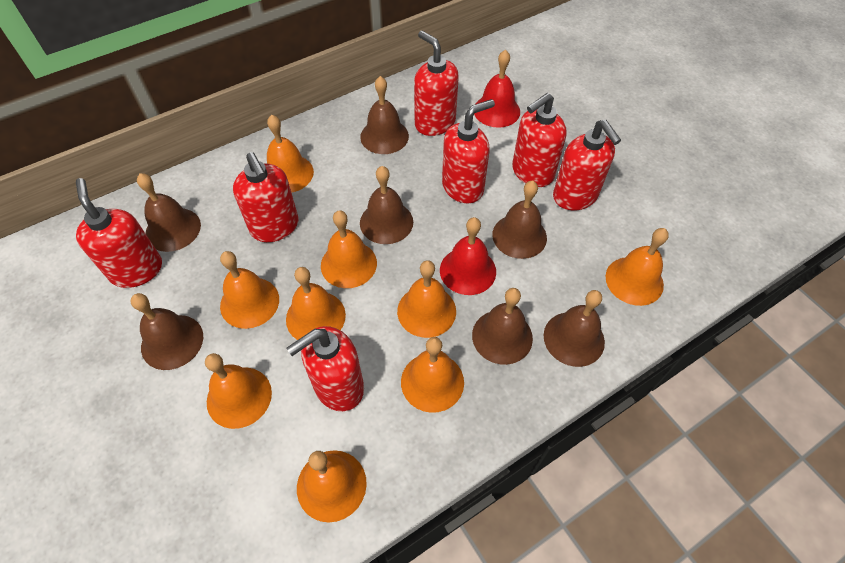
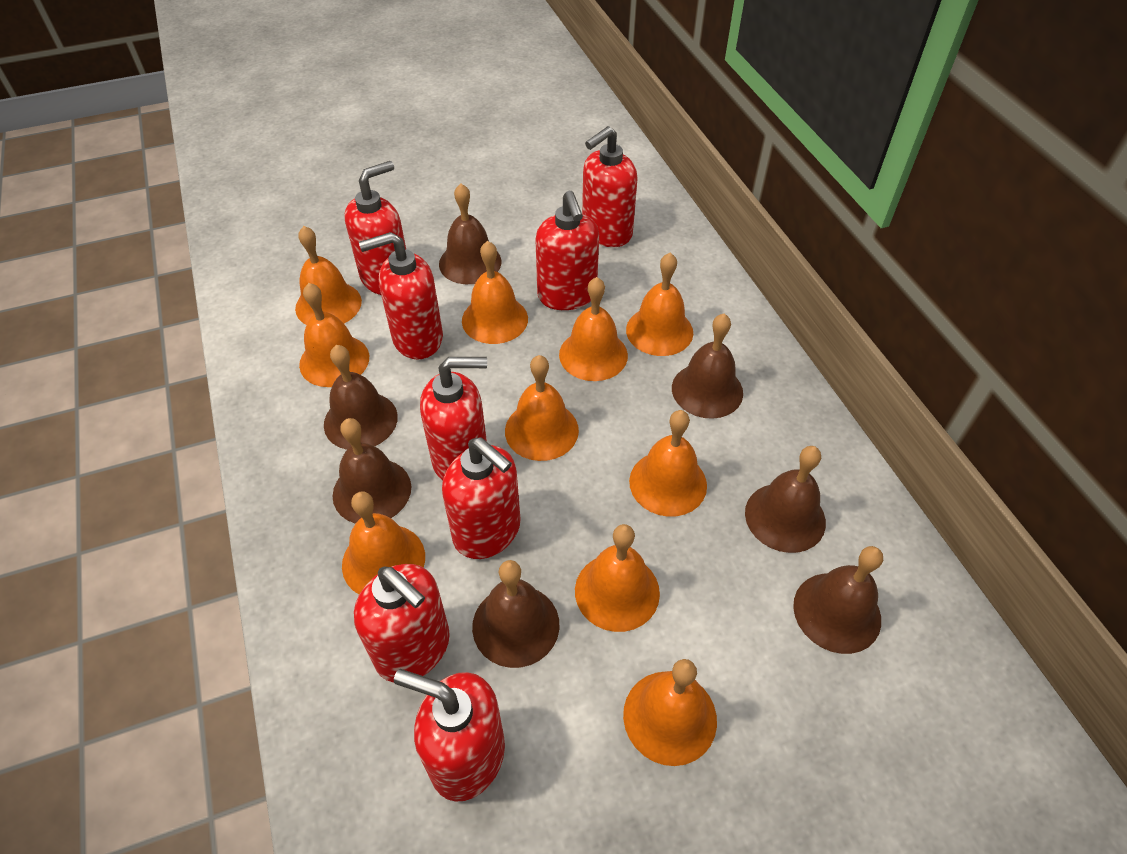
orange bell: [205,353,272,429] [220,251,279,329] [267,115,314,193] [286,267,346,340] [297,450,367,522] [321,210,377,288] [397,260,456,338] [401,337,464,413] [605,228,669,306] = 9 -> [295,226,362,325] [299,283,369,387] [342,492,425,594] [462,241,528,344] [505,355,579,461] [559,277,628,381] [575,524,660,632] [623,659,717,766] [626,253,693,356] [629,410,707,517] = 10
red bell: [440,217,496,295] [474,50,520,128] = 2 -> none = 0
red soap dispenser: [76,178,162,288] [233,152,298,242] [286,326,364,411] [414,31,459,136] [442,99,495,203] [512,93,567,187] [553,120,621,210] = 7 -> [344,161,406,295] [354,564,450,682] [359,232,443,360] [394,669,505,802] [420,357,487,480] [442,437,521,559] [535,191,599,310] [582,126,638,247] = 8

